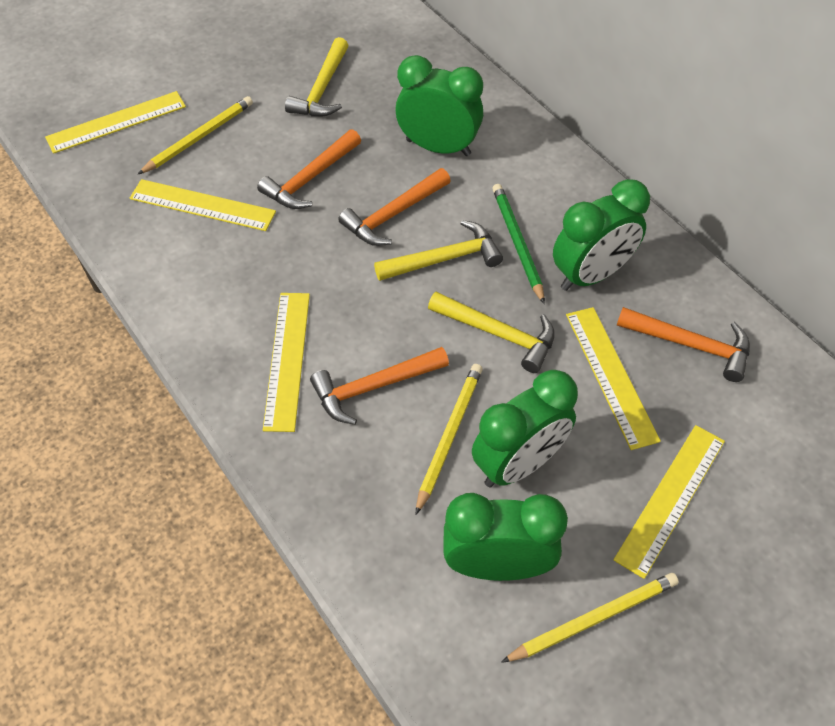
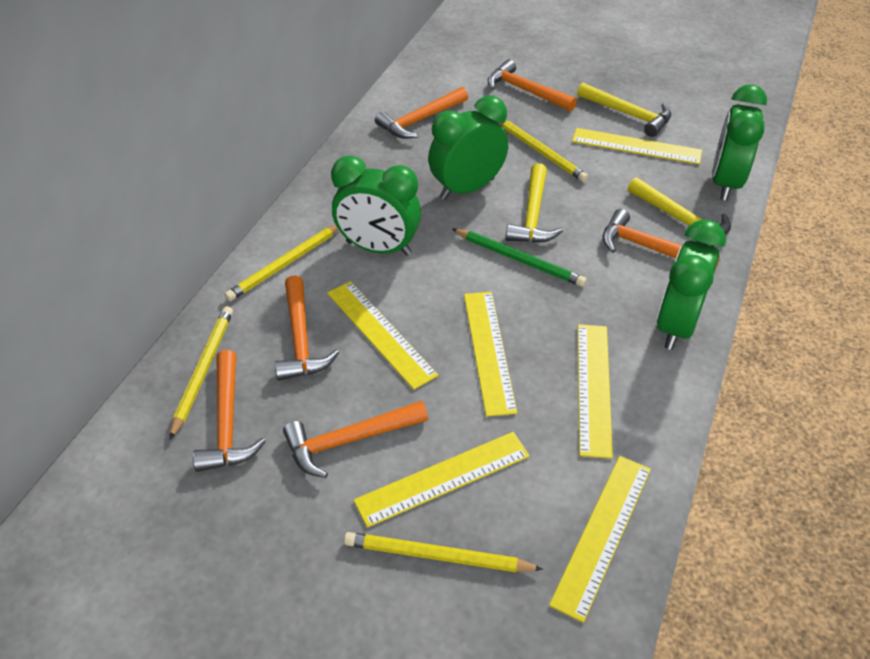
orange hammer: [257,129,361,209] [310,347,449,425] [338,168,451,246] [617,307,750,382] = 4 -> [193,350,266,472] [275,275,339,381] [283,401,428,478] [375,87,468,139] [488,59,577,111] [603,209,720,272] = 6
yellow pencil: [138,96,253,174] [416,364,483,514] [501,573,679,663] = 3 -> [170,306,233,439] [224,225,339,301] [344,532,543,572] [499,120,588,182] = 4
yellow ruler: [45,91,186,154] [130,179,276,231] [263,293,310,432] [566,307,661,450] [613,425,725,579] = 5 -> [327,281,439,390] [354,432,530,528] [464,292,517,417] [549,456,651,623] [572,128,702,165] [578,324,613,459] = 6

